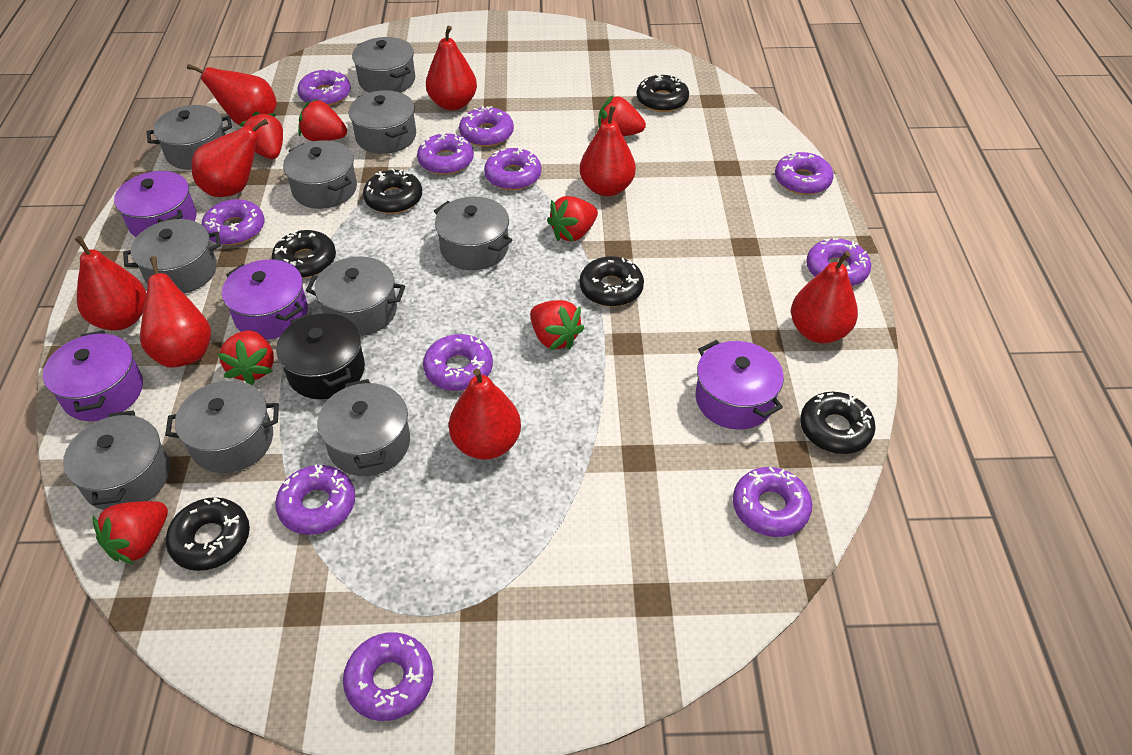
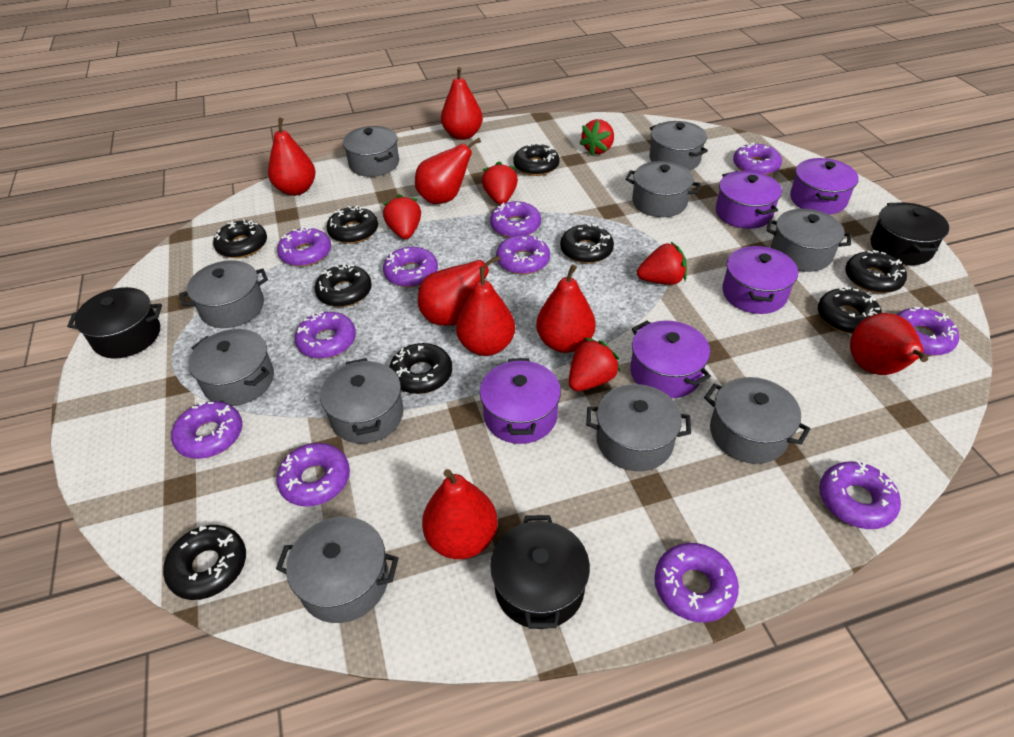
black donut: [166,497,250,571] [272,230,336,278] [363,168,422,214] [580,256,644,307] [637,73,689,112] [800,392,876,454] = 6 -> [163,525,246,600] [213,219,267,258] [315,264,372,307] [326,206,378,244] [389,343,452,394] [513,143,559,176] [560,224,614,263] [818,287,882,334] [845,250,907,293] = 9
black pot: [276,313,365,399] = 1 -> [67,287,162,359] [490,515,590,629] [871,202,949,265] = 3
purple pot: [43,330,143,421] [114,171,196,237] [222,259,308,340] [696,340,784,430] = 4 -> [480,358,561,444] [630,320,711,398] [716,171,782,229] [722,245,798,314] [790,158,859,214] = 5
red strawberry: [93,501,168,564] [217,330,274,385] [239,112,283,159] [298,99,347,141] [530,300,584,351] [547,196,598,242] [599,96,646,137] = 7 -> [383,194,421,239] [482,162,518,205] [569,338,621,391] [579,119,614,156] [637,242,687,285] = 5

